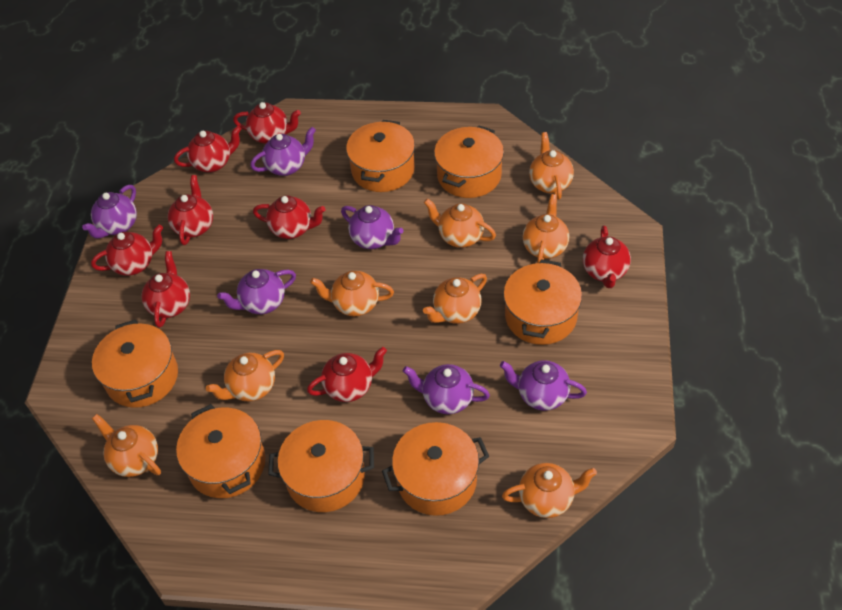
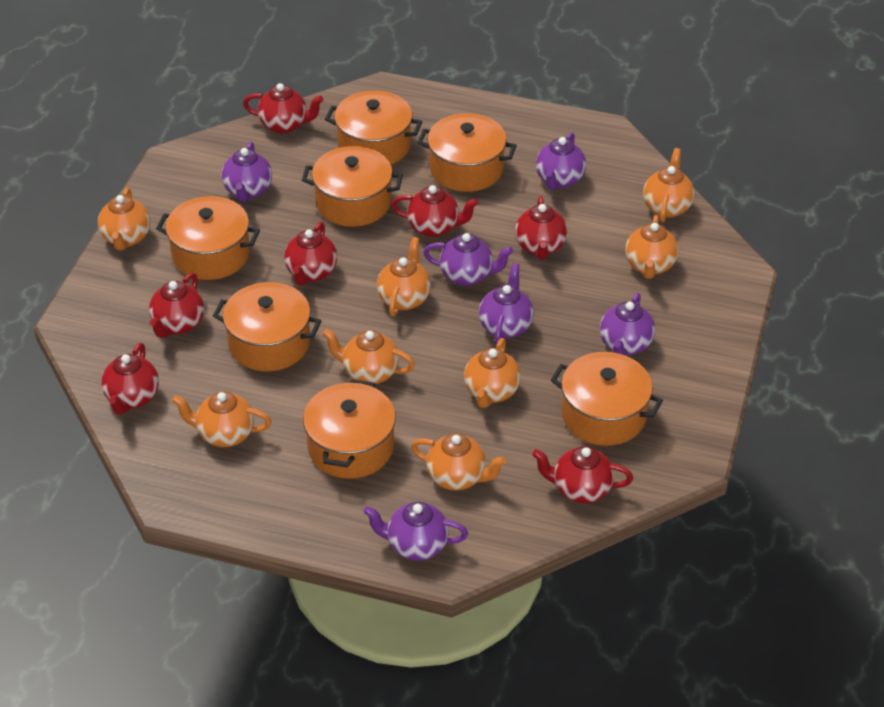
red teapot: [91,225,163,276] [141,251,190,328] [168,175,213,245] [174,126,241,173] [233,102,301,144] [253,195,326,239] [307,347,387,402] [583,225,631,288] = 8 -> [101,343,159,415] [149,273,204,338] [243,83,324,134] [284,222,337,286] [391,185,478,237] [515,196,567,260] [532,446,633,503] = 7

